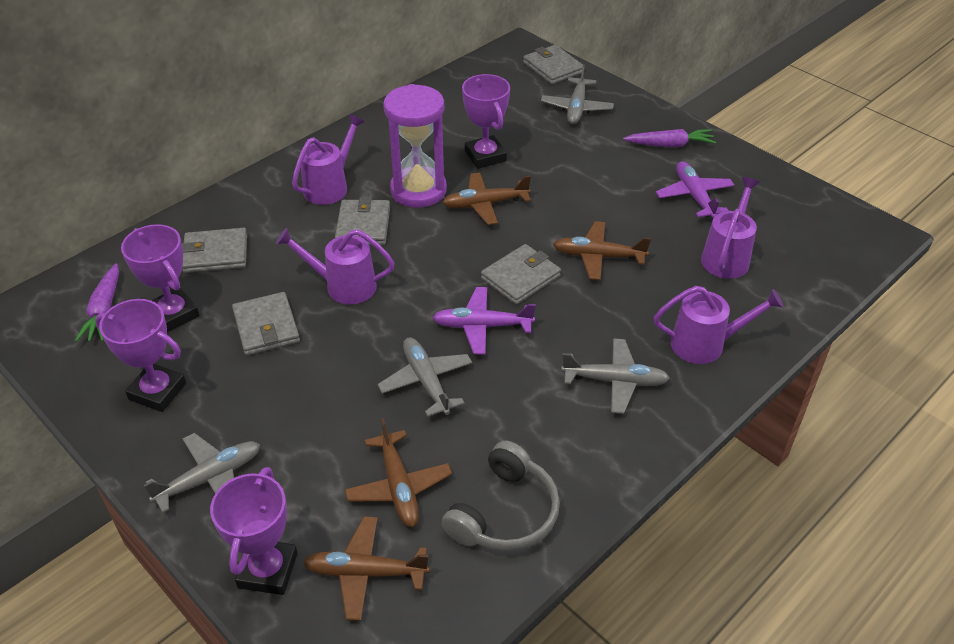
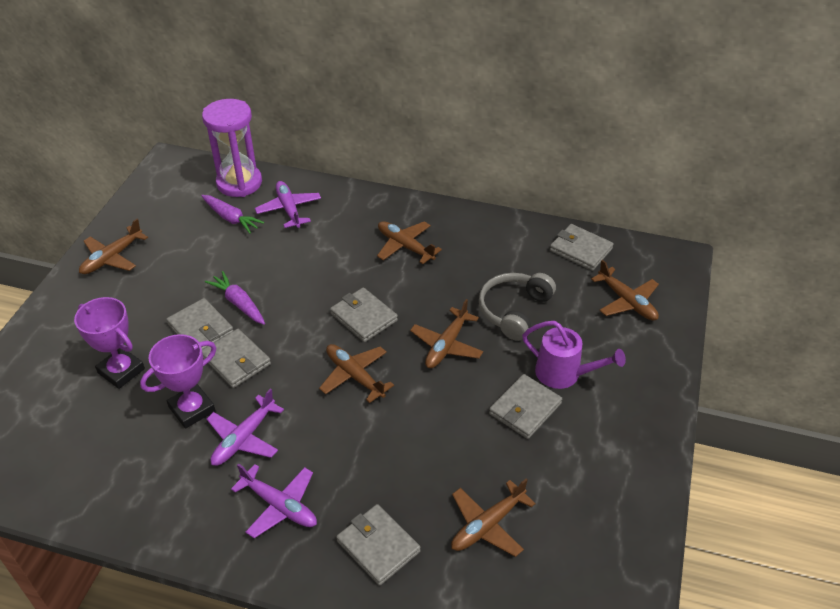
brown plane: [303,516,430,621] [345,418,452,527] [442,173,531,225] [553,221,651,280] = 4 -> [79,219,148,274] [319,344,394,403] [377,221,442,264] [410,299,483,368] [451,479,536,557] [591,260,659,320] = 6
grey plane: [144,433,260,513] [378,337,472,417] [541,64,614,124] [561,338,670,414] = 4 -> none = 0
grey wallet: [182,228,247,273] [232,292,300,356] [335,197,390,245] [481,244,561,305] [523,45,583,84] = 5 -> [166,298,234,350] [202,329,271,388] [330,287,398,342] [336,504,421,586] [489,374,562,439] [550,224,613,271] = 6
purple plane: [432,287,536,355] [656,161,734,218] = 2 -> [207,388,284,466] [231,463,317,538] [255,181,321,228] = 3
purple trophy: [95,299,186,412] [121,224,199,332] [210,467,298,595] [462,74,510,169] = 4 -> [74,297,145,389] [140,334,216,429] = 2
purple watering can: [276,228,395,304] [292,114,365,205] [654,286,784,364] [701,177,760,279] = 4 -> [522,321,626,389] = 1

